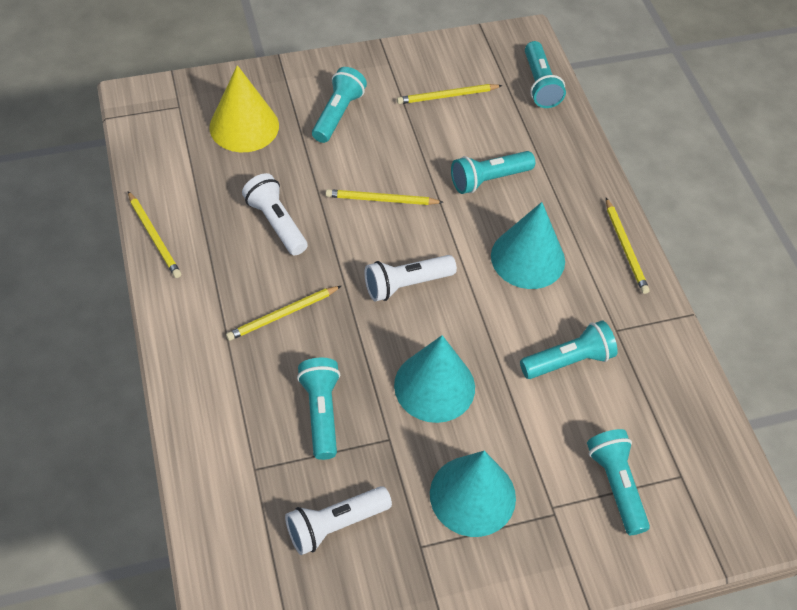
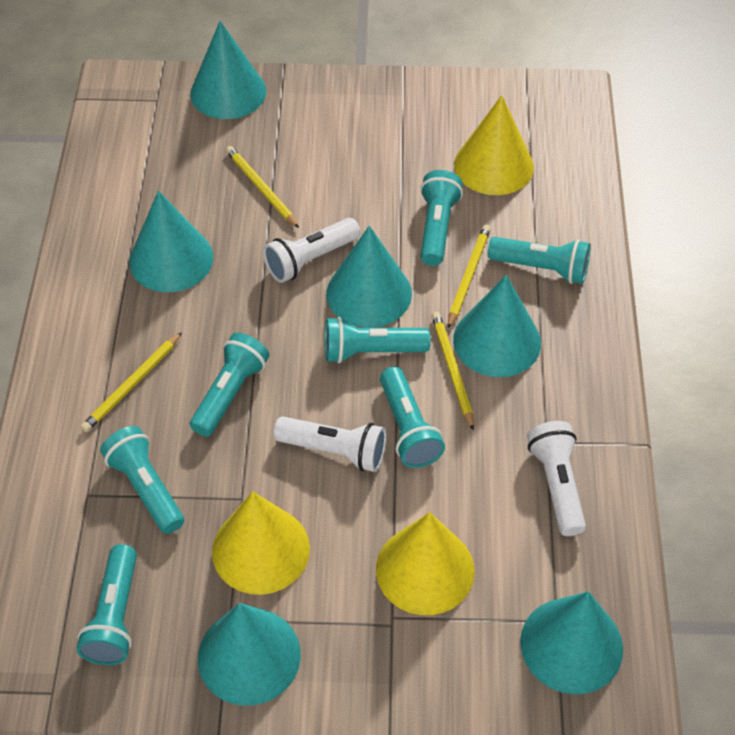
turquoise cone: [394,335,475,423] [430,451,516,537] [491,202,565,289] = 3 -> [129,191,213,292] [190,21,266,119] [198,603,301,706] [326,226,412,328] [453,275,541,377] [520,591,623,694] = 6
turquoise flashlight: [297,358,340,460] [312,67,367,143] [451,151,535,194] [520,320,618,379] [525,41,566,108] [587,429,650,535] = 6 -> [77,544,137,665] [100,426,184,534] [190,333,269,437] [325,317,430,363] [380,367,445,468] [420,170,463,266] [488,237,591,284] = 7
yellow cone: [209,65,279,152] = 1 -> [212,491,310,595] [376,512,475,615] [454,95,534,195] = 3
yellow pencil: [128,191,181,278] [226,286,341,341] [326,189,444,205] [397,84,503,104] [606,198,650,294] = 5 -> [81,332,182,432] [226,146,299,228] [432,312,474,431] [448,225,491,329] = 4

